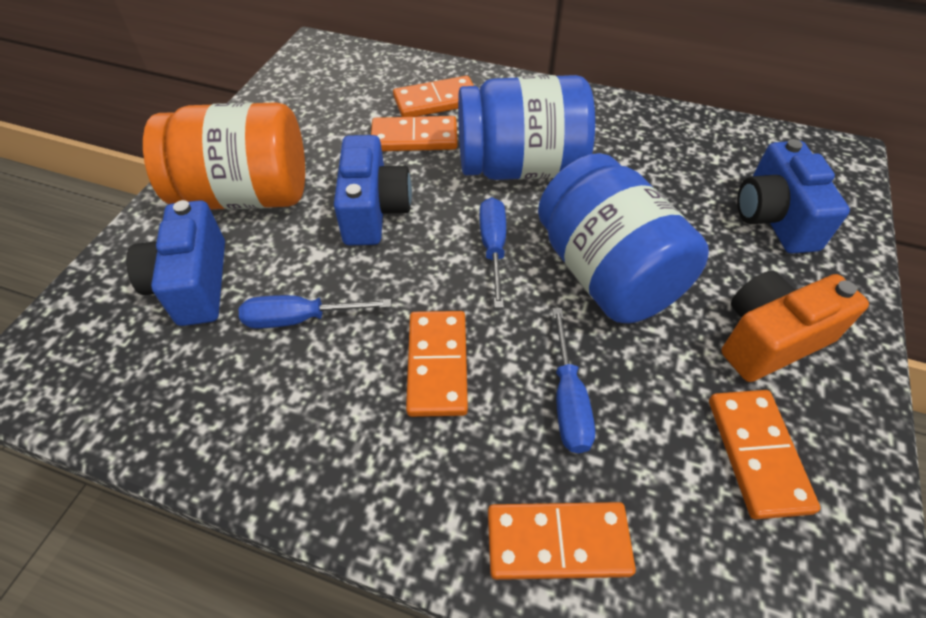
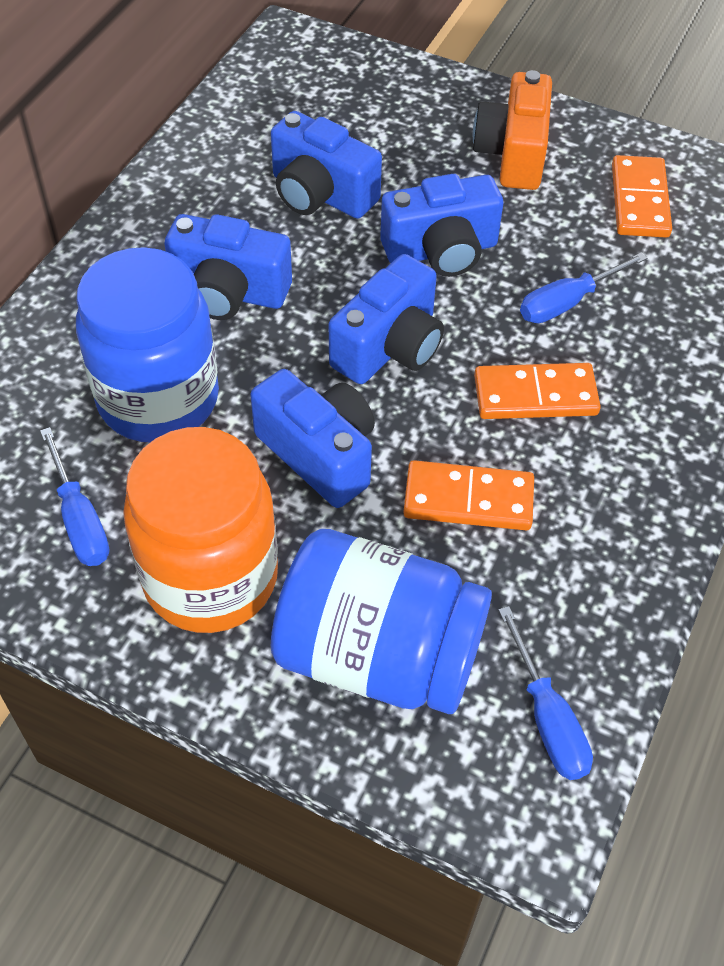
blue camera: [126,200,225,326] [334,135,412,245] [737,139,850,254] = 3 -> [164,214,292,320] [250,369,375,508] [271,111,382,218] [329,254,444,384] [380,174,503,277] = 5
orange domino: [371,116,458,151] [393,76,474,117] [406,311,468,417] [488,502,636,580] [709,390,821,519] = 5 -> [403,460,534,530] [474,363,601,419] [612,155,672,238] = 3

